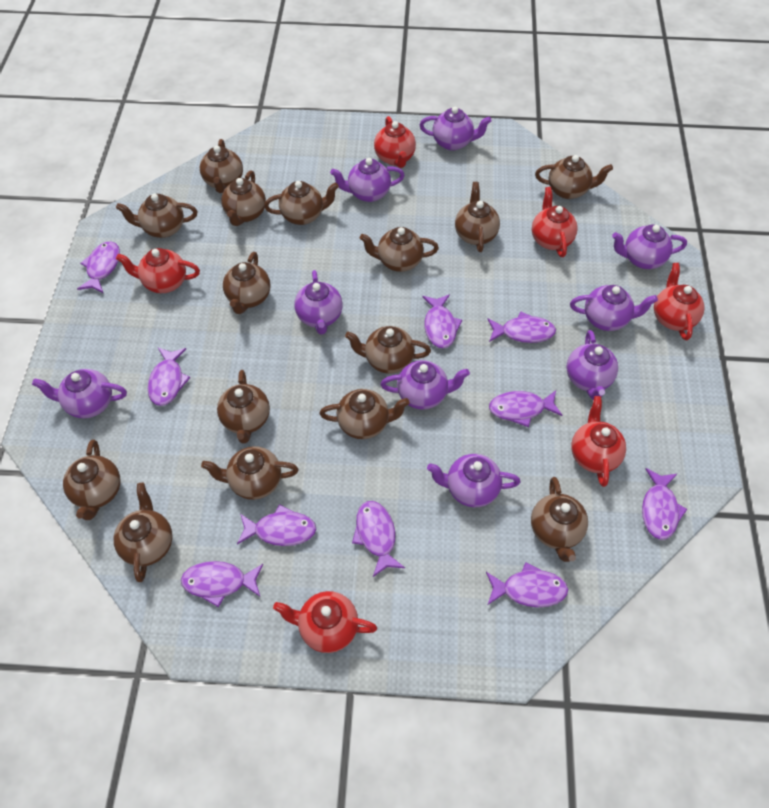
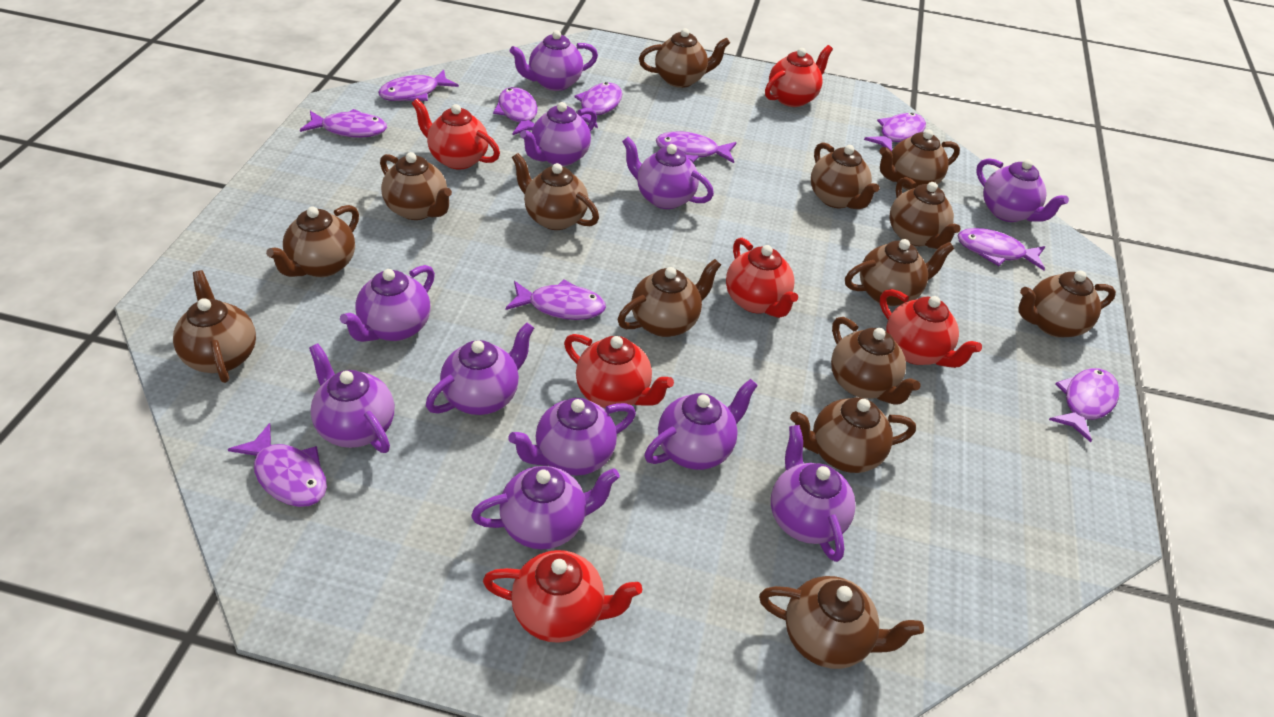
brown teapot: [63,439,120,520] [114,483,173,582] [116,194,197,238] [200,139,243,193] [201,446,298,500] [217,370,270,444] [221,171,266,226] [223,252,270,314] [264,181,339,225] [319,389,410,439] [345,326,431,374] [360,227,439,272] [455,182,500,252] [531,477,588,562] [535,155,613,199] = 15 -> [173,270,256,383] [266,205,359,277] [380,152,452,220] [512,153,599,230] [618,259,721,337] [639,28,730,88] [759,576,924,669] [790,397,916,473] [811,142,880,209] [831,317,921,405] [845,239,955,306] [879,129,960,190] [890,177,961,249] [1018,271,1116,338] = 14
purple teapot: [32,369,127,418] [294,270,342,334] [330,158,405,202] [381,360,470,410] [420,107,492,151] [427,454,520,507] [567,330,618,400] [570,285,658,331] [612,224,687,269] = 9 -> [309,343,394,453] [340,265,435,342] [426,322,534,415] [471,466,620,550] [508,398,636,476] [510,30,598,91] [520,102,597,166] [622,137,714,209] [645,379,758,470] [771,425,856,562] [976,158,1069,222] = 11

